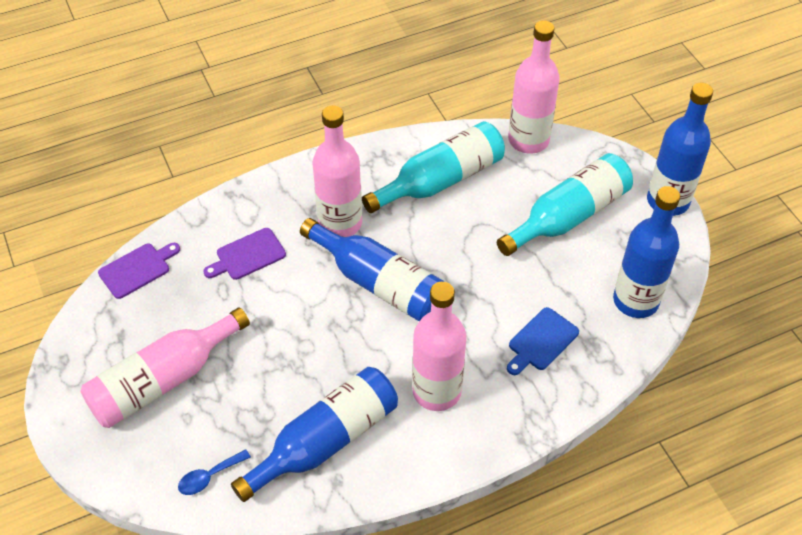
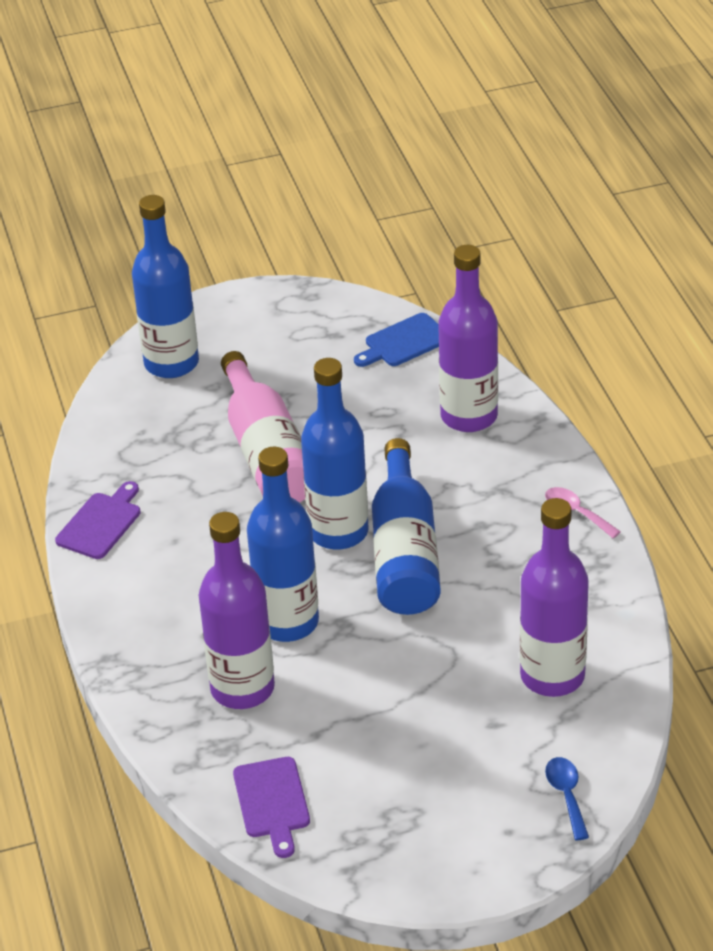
pink bottle: [81,307,250,428] [312,105,362,237] [412,282,467,411] [508,20,560,154] = 4 -> [221,351,305,503] = 1
pink spoon: none = 0 -> [545,487,621,538] = 1
purple bottle: none = 0 -> [199,512,275,709] [438,245,498,432] [520,498,589,697] = 3
turquoise bottle: [362,121,505,213] [497,153,633,256] = 2 -> none = 0

